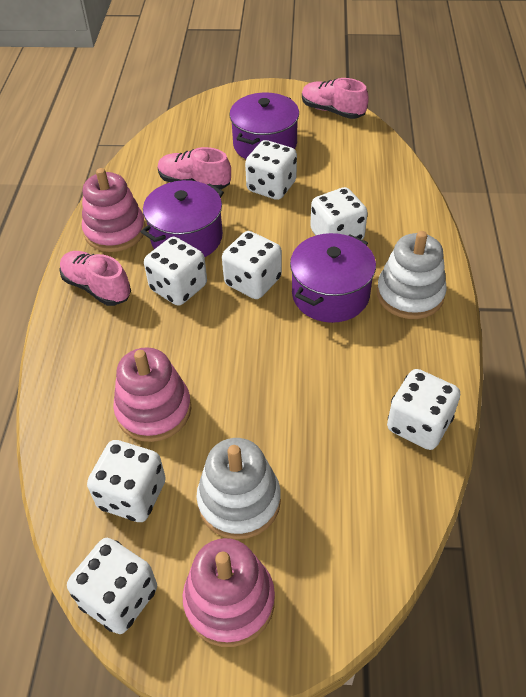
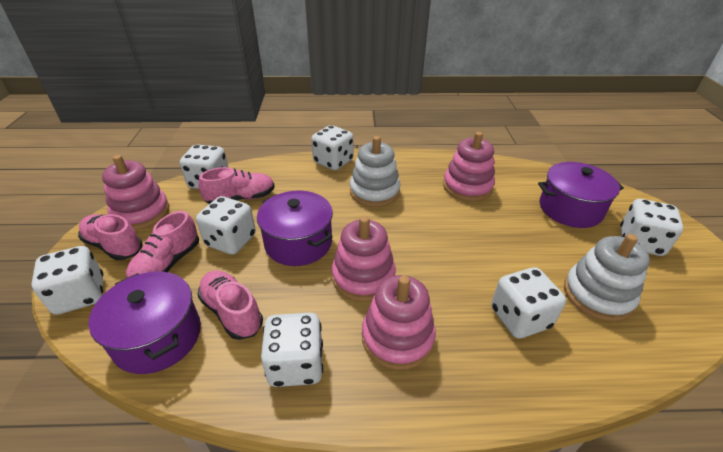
pink shoe: [59,251,131,306] [158,147,231,190] [302,78,369,119] = 3 -> [78,214,143,260] [126,211,199,278] [197,270,263,340] [198,167,275,204] = 4
pink stacking toy: [82,168,146,252] [113,347,192,442] [183,538,275,647] = 3 -> [102,155,169,230] [331,216,396,302] [362,275,436,370] [443,132,495,202] = 4

